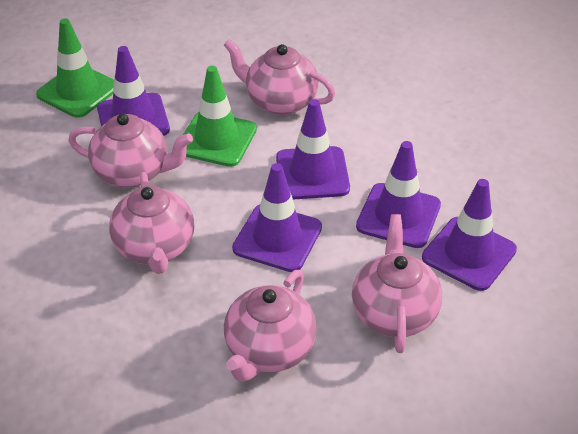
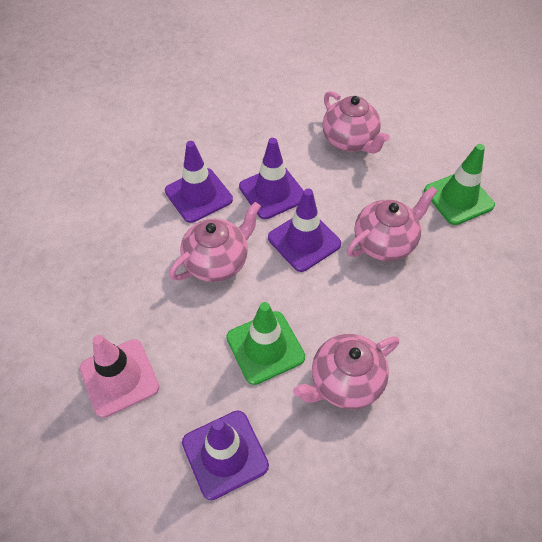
pink teapot: [69,114,193,187] [109,172,194,274] [224,39,335,115] [224,270,317,382] [352,214,442,353] = 5 -> [169,202,261,282] [293,334,399,409] [323,91,390,153] [347,186,437,261] = 4
pink traffic cone: none = 0 -> [80,335,160,418] = 1
purple traffic cone: [97,46,170,136] [232,163,322,272] [276,99,350,200] [356,141,441,248] [422,179,517,291] = 5 -> [165,141,233,223] [182,410,269,500] [239,138,304,219] [268,189,341,272] = 4

